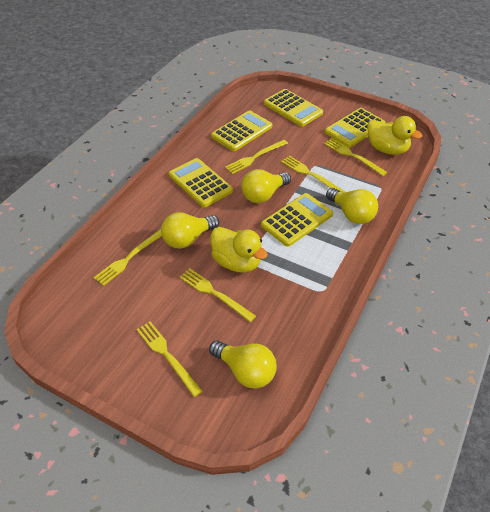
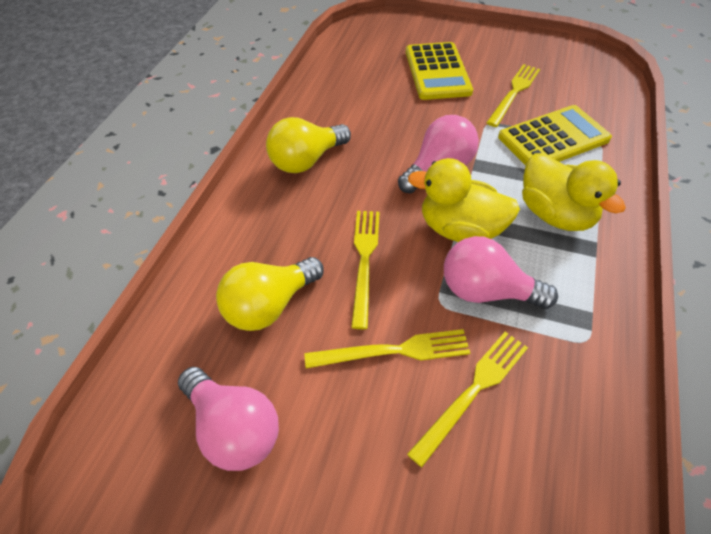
pink light bulb: none = 0 -> [178,367,279,471] [398,115,479,194] [444,236,558,309] = 3
yellow calculator: [169,158,233,207] [211,110,273,151] [261,193,333,247] [264,89,323,127] [325,108,385,148] = 5 -> [406,42,473,100] [498,105,612,165] = 2
yellow fork: [94,229,162,286] [137,321,202,397] [180,268,256,322] [225,140,288,174] [281,156,345,192] [324,138,387,176] = 6 -> [304,329,470,368] [351,211,380,329] [407,332,528,467] [486,64,540,127] = 4
yellow light bulb: [161,212,219,249] [209,340,277,389] [241,169,291,203] [326,188,378,224] = 4 -> [216,257,323,331] [266,117,351,173] = 2

